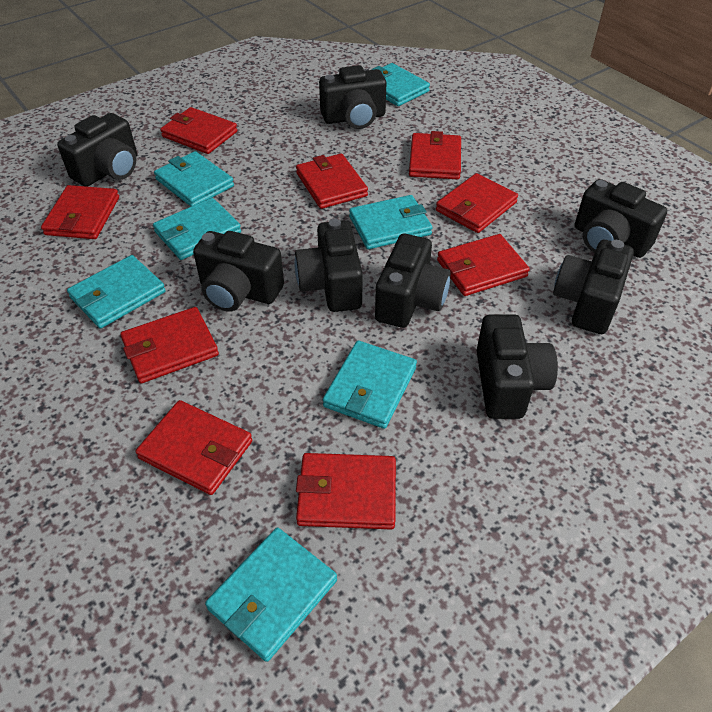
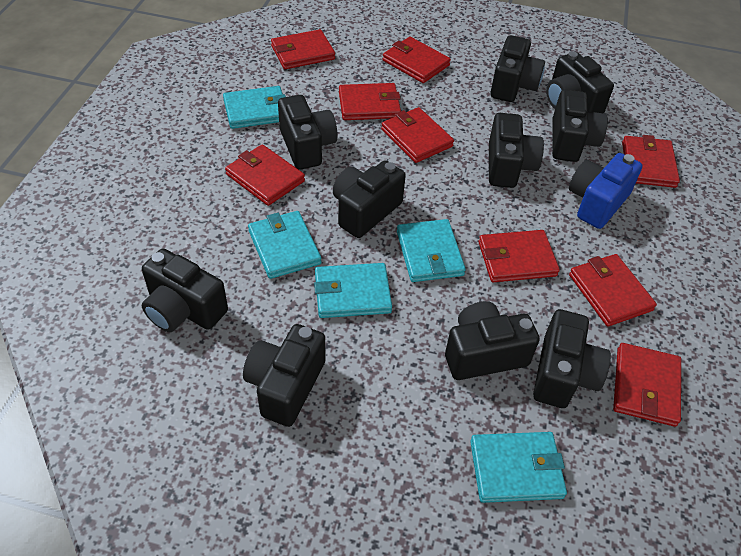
black camera: [57,113,137,187] [193,231,284,312] [294,219,363,312] [319,65,387,129] [375,234,451,328] [476,314,558,419] [553,240,634,334] [575,179,667,258] = 8 -> [142,249,228,332] [243,324,325,427] [278,95,338,170] [333,161,406,238] [445,301,539,380] [489,113,544,188] [490,35,545,102] [533,309,611,408] [546,51,614,113] [552,89,608,162] = 10
blue camera: none = 0 -> [569,153,643,229] = 1
turquoise wallet: [67,255,166,328] [153,198,241,260] [154,151,234,206] [205,528,337,662] [323,341,417,429] [349,195,432,249] [372,63,430,106] = 7 -> [223,86,286,129] [248,211,321,279] [314,263,392,318] [397,219,466,282] [470,432,567,503] = 5

